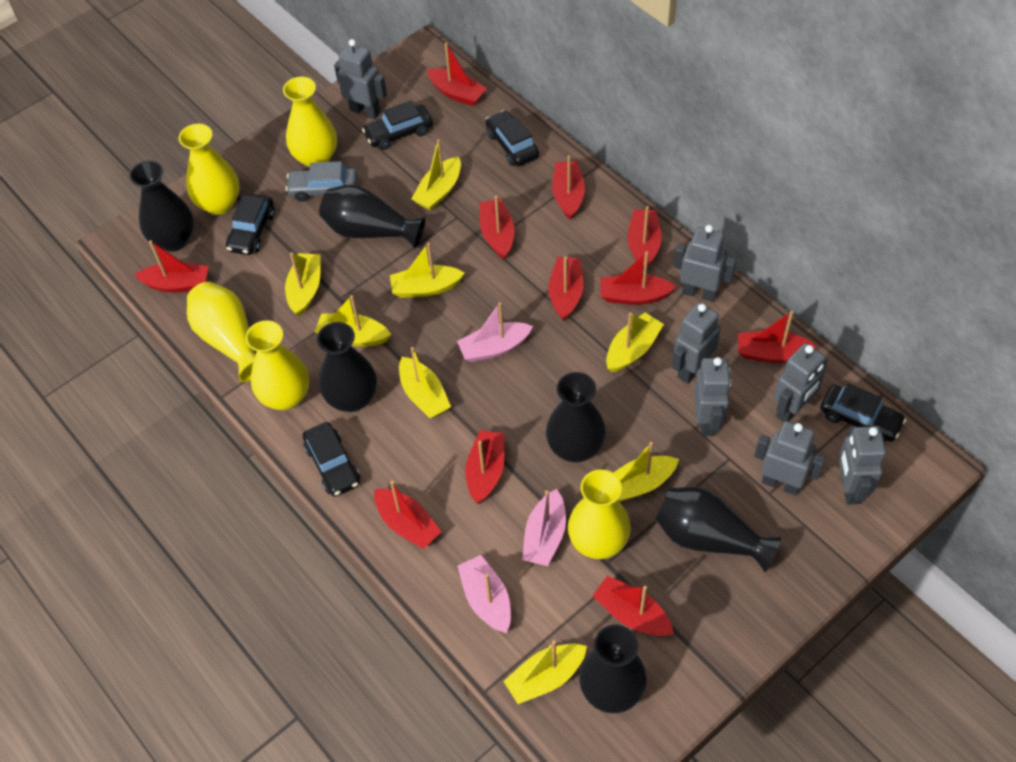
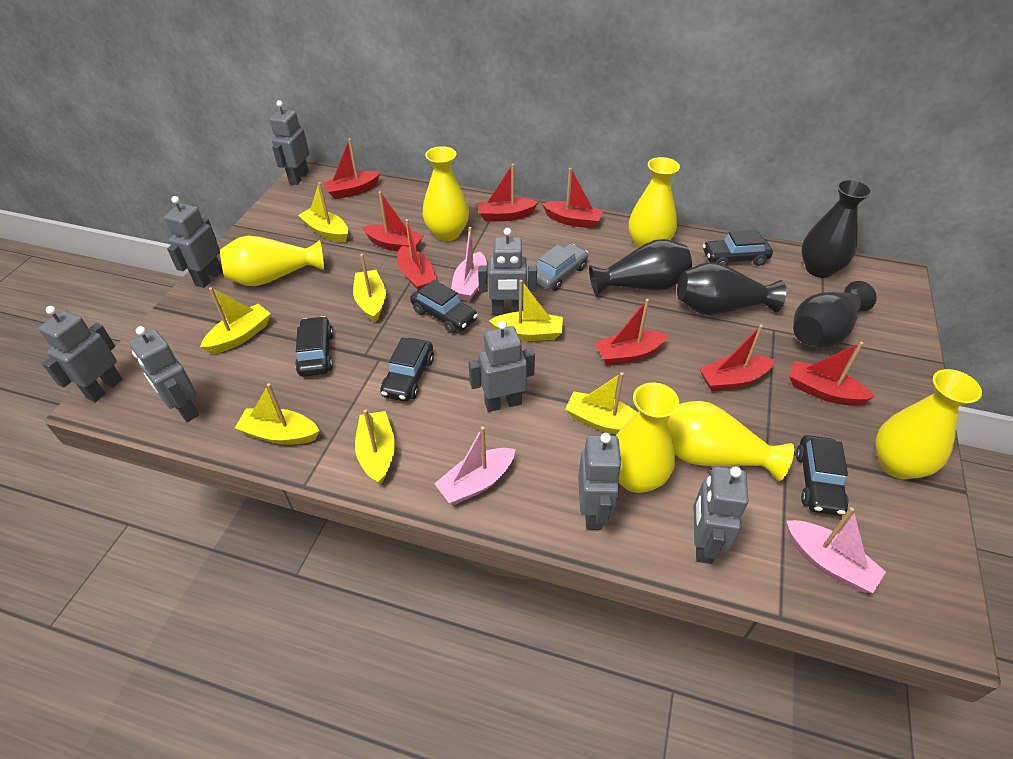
black vase: [129,160,194,252] [317,322,377,412] [319,184,425,249] [546,372,606,462] [579,624,647,713] [655,487,781,572] = 6 -> [589,239,692,296] [677,262,786,315] [793,281,877,348] [801,179,872,278] = 4
grey robot: [334,39,387,119] [672,302,721,384] [673,225,736,302] [694,357,731,436] [754,421,826,495] [773,343,827,422] [838,426,886,505] = 7 -> [39,306,123,402] [129,326,199,422] [164,196,222,288] [270,100,309,185] [469,321,535,412] [478,228,537,315] [578,433,622,530] [694,466,749,564] = 8
red boat: [134,240,209,293] [374,481,442,549] [427,42,487,106] [465,430,504,504] [480,196,515,259] [549,257,583,321] [552,155,585,220] [592,576,674,636] [600,252,676,305] [627,206,662,271] [738,311,817,363] = 11 -> [322,138,380,199] [362,191,424,252] [397,219,437,290] [477,164,538,222] [542,168,603,229] [595,299,669,365] [699,324,775,391] [789,342,875,406] = 8
yellow boat: [285,252,320,316] [315,295,391,347] [390,242,465,298] [399,347,451,419] [411,139,461,210] [503,640,587,704] [606,312,664,372] [613,442,679,502] = 8 -> [200,287,271,354] [235,383,319,445] [298,182,348,242] [353,254,386,322] [355,409,395,485] [489,280,563,341] [565,372,638,434] = 7
yellow vase: [179,124,240,215] [187,282,256,382] [245,320,309,410] [283,77,337,168] [568,469,631,559] = 5 -> [220,236,324,286] [422,146,469,241] [616,383,679,493] [629,157,680,248] [666,401,794,481] [875,369,982,479] = 6

